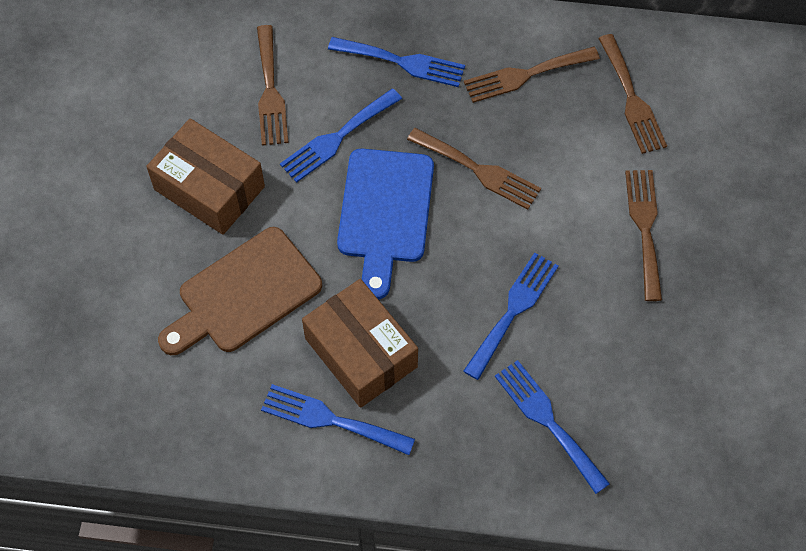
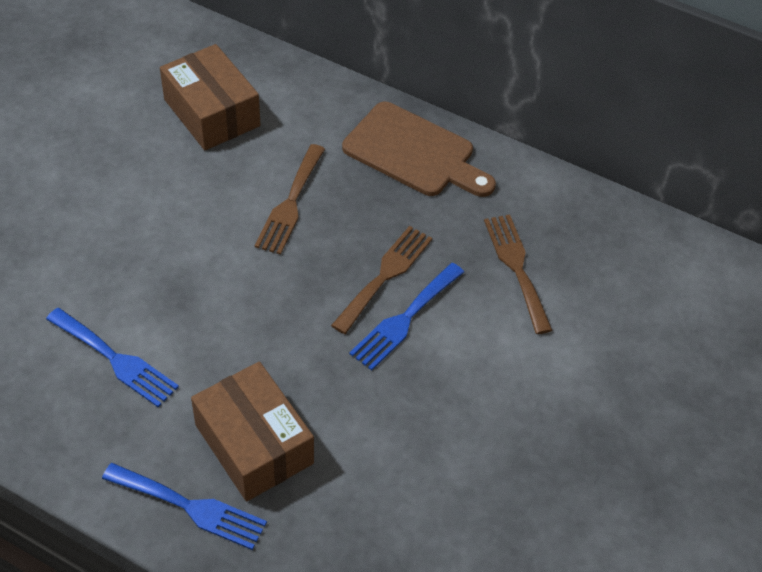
blue cutting board: [337,148,434,299] = 1 -> none = 0
blue fork: [261,384,415,455] [280,88,402,183] [328,37,465,87] [463,252,559,380] [495,360,610,494] = 5 -> [46,308,179,407] [102,463,267,550] [349,263,464,371] = 3
brown fork: [257,25,289,146] [407,128,541,210] [464,47,600,103] [598,34,667,154] [625,170,662,301] = 5 -> [255,144,325,255] [331,226,432,334] [484,215,552,334] = 3

